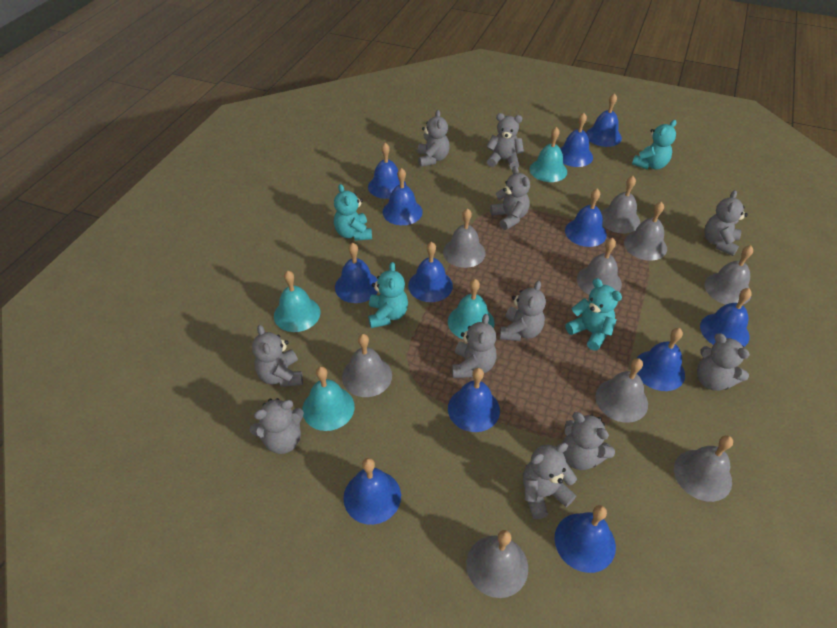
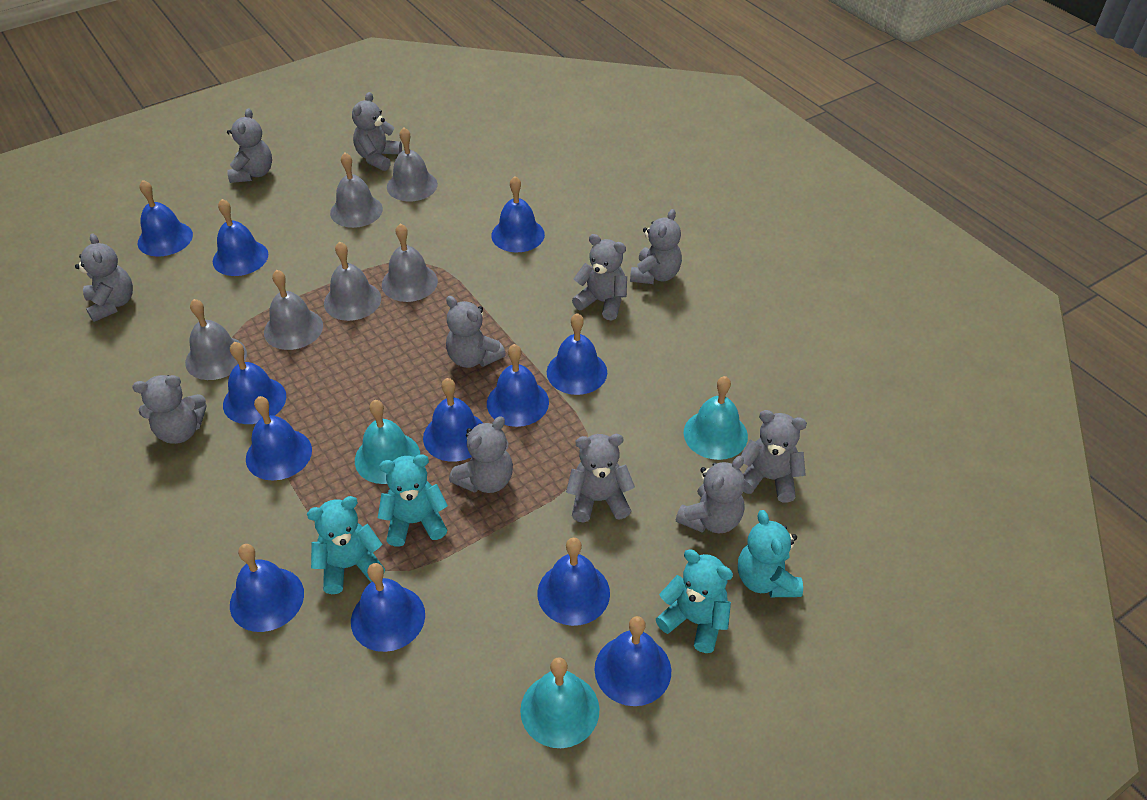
grey bell: [342,334,392,397] [443,208,486,268] [466,530,528,598] [577,238,622,295] [595,358,648,423] [601,176,640,234] [624,202,667,261] [674,435,733,502] [704,245,753,305] = 9 -> [185,299,247,380] [264,270,323,350] [324,242,381,321] [330,153,383,228] [382,224,438,302] [387,128,438,201] = 6
turquoise bell: [274,271,320,332] [302,366,355,431] [448,279,495,339] [530,127,567,182] = 4 -> [355,400,420,484] [520,658,599,748] [684,376,748,460] = 3

